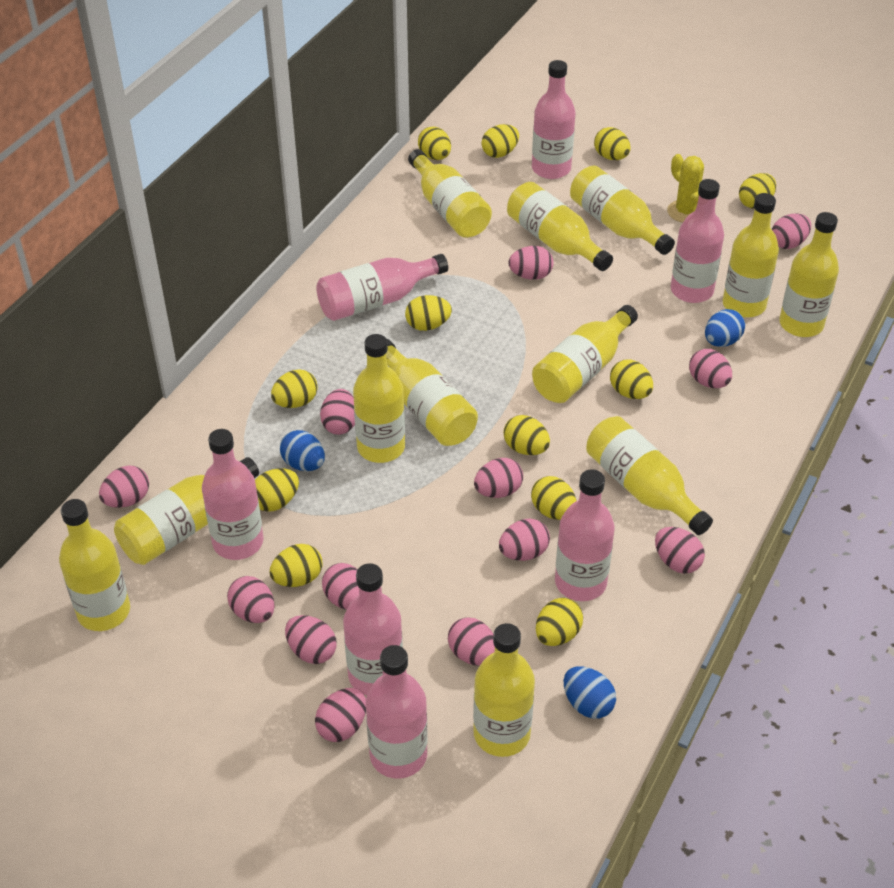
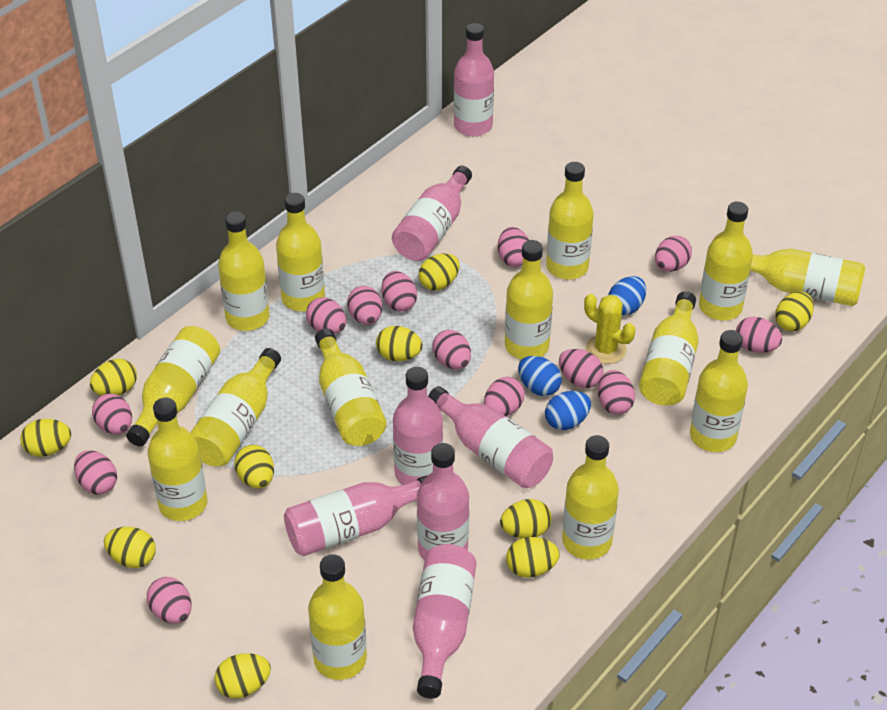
yellow bottle: [59,499,130,631] [114,457,259,565] [353,334,405,463] [386,339,478,446] [408,149,492,238] [473,623,535,757] [507,182,613,271] [532,305,638,403] [570,166,675,255] [586,416,713,535] [723,193,779,318] [779,212,839,337] = 12 -> [126,326,220,446] [147,398,207,521] [190,348,281,466] [218,212,270,331] [276,193,325,311] [308,554,367,680] [315,329,387,446] [505,240,553,359] [546,162,594,280] [562,435,619,559] [639,291,699,406] [690,330,748,452] [699,201,753,320] [750,249,865,306] = 14
yellow egg: [255,468,299,512] [270,544,322,587] [271,369,318,408] [405,295,452,331] [418,127,451,160] [481,124,519,158] [504,415,550,455] [531,476,577,520] [536,598,583,646] [594,127,630,160] [610,359,653,399] [739,173,776,209] = 12 -> [20,419,71,457] [90,359,137,396] [104,527,156,568] [214,653,271,698] [234,445,274,488] [376,326,423,361] [419,253,460,290] [500,499,552,539] [506,537,560,578] [775,292,814,331] = 10

